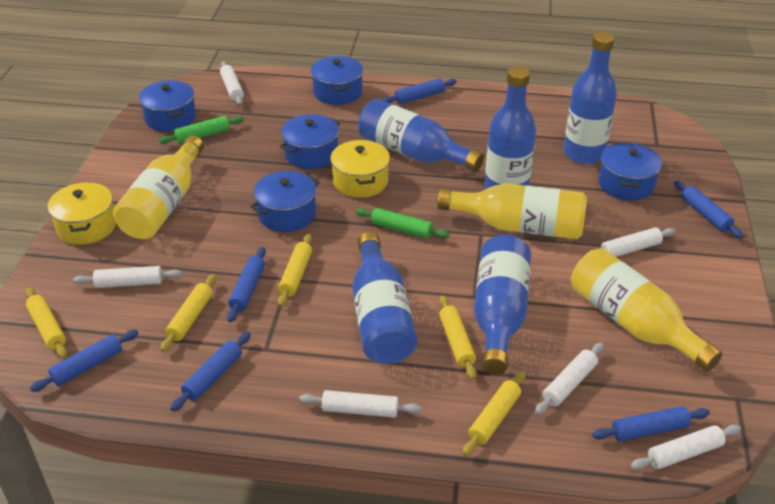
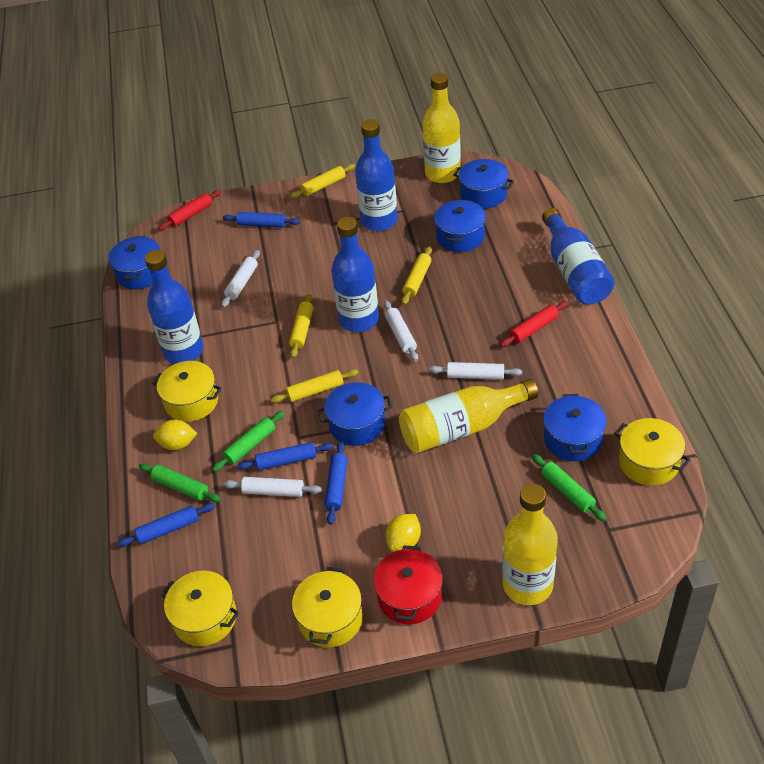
blue bottle: [352,232,417,364] [358,99,484,172] [474,235,531,375] [484,66,536,190] [563,32,617,164] = 5 -> [145,250,203,364] [332,217,379,332] [355,119,397,231] [542,208,615,304] = 4
blue rolling pin: [30,330,138,392] [170,332,251,411] [227,247,266,322] [382,78,457,104] [592,406,710,441] [674,180,743,239] = 6 -> [117,503,215,547] [223,212,300,228] [237,442,334,470] [324,441,348,525] = 4
green rolling pin: [159,116,244,144] [356,208,449,239] = 2 -> [139,463,221,502] [212,411,285,472] [532,454,606,521] = 3
red pot: none = 0 -> [373,546,443,624] = 1
red rolling pin: none = 0 -> [158,190,221,231] [500,301,568,347] = 2
white rolling pin: [73,266,182,288] [220,62,244,105] [299,390,422,418] [535,343,604,415] [589,228,676,257] [631,425,741,470] = 6 -> [221,250,260,307] [223,477,322,497] [384,301,418,362] [429,362,522,380] = 4
yellow lemon: none = 0 -> [153,419,197,450] [386,514,421,552] = 2
yellow pot: [48,182,116,245] [330,140,390,198] = 2 -> [152,361,222,422] [161,571,239,646] [292,567,363,648] [614,418,690,486] = 4
yellow rolling pin: [25,288,67,358] [161,274,216,352] [278,234,312,307] [439,295,477,380] [463,371,526,456] = 5 -> [270,369,358,403] [289,293,314,358] [290,164,355,198] [402,246,432,305] = 4

